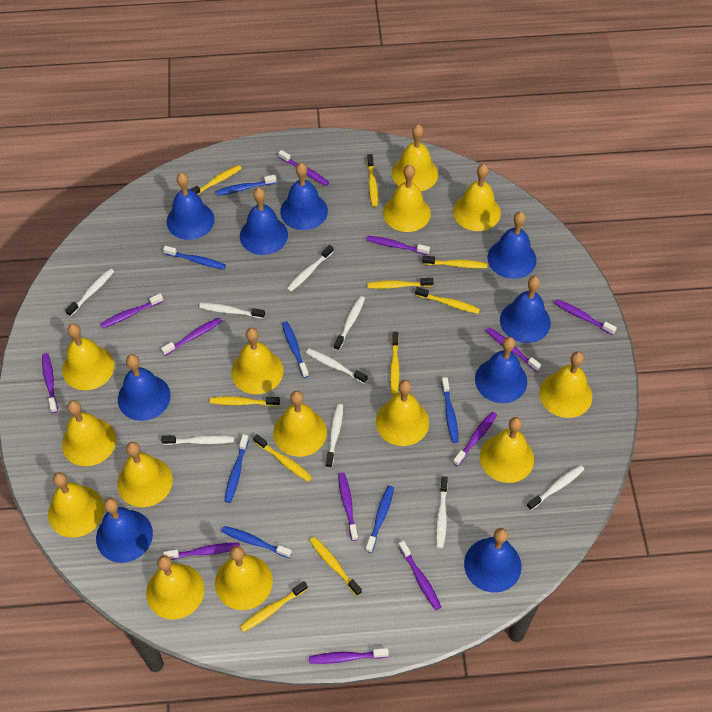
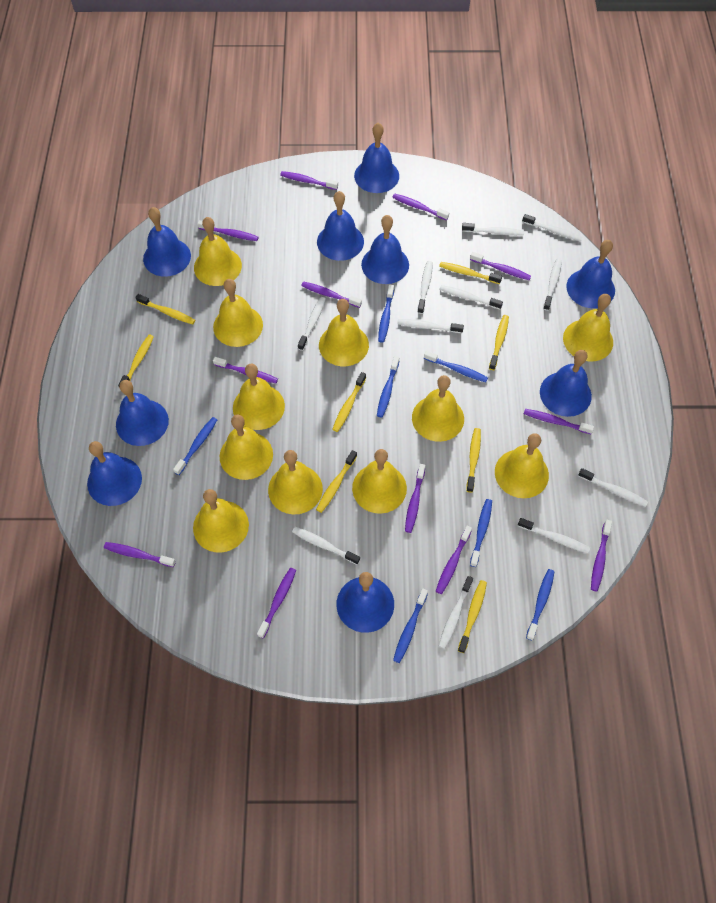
white toothbrush: [65,269,114,317] [161,435,234,445] [199,303,265,319] [287,245,334,292] [306,349,367,384] [326,404,343,468] [334,296,365,351] [436,476,448,548] [527,465,584,511] = 9 -> [292,527,360,565] [298,297,326,351] [397,319,464,333] [417,261,433,314] [439,285,503,310] [439,576,473,649] [462,223,524,236] [518,518,590,553] [522,214,583,241] [543,259,562,311] [578,468,648,507] = 11
yellow bell: [48,472,104,538] [62,324,115,390] [62,400,116,466] [117,442,173,507] [146,555,205,619] [215,546,273,610] [231,328,283,394] [273,391,327,457] [376,380,429,446] [383,165,431,232] [392,125,438,191] [453,164,501,231] [480,417,534,483] [539,351,592,418] = 14 -> [193,489,249,553] [194,217,242,286] [213,279,263,347] [220,414,273,480] [233,363,285,430] [268,450,323,514] [319,299,369,366] [352,449,407,514] [412,375,464,442] [495,433,549,498] [563,294,613,362] = 11
yellow toothbrush: [190,165,242,195] [210,396,280,406] [240,581,308,632] [253,434,312,482] [309,537,362,596] [367,154,378,207] [367,278,434,289] [390,332,400,395] [415,287,480,314] [422,256,487,268] = 10 -> [118,335,154,389] [135,294,195,324] [316,450,357,513] [332,372,366,432] [439,262,502,284] [458,580,487,653] [466,428,481,492] [489,315,509,370] = 8

